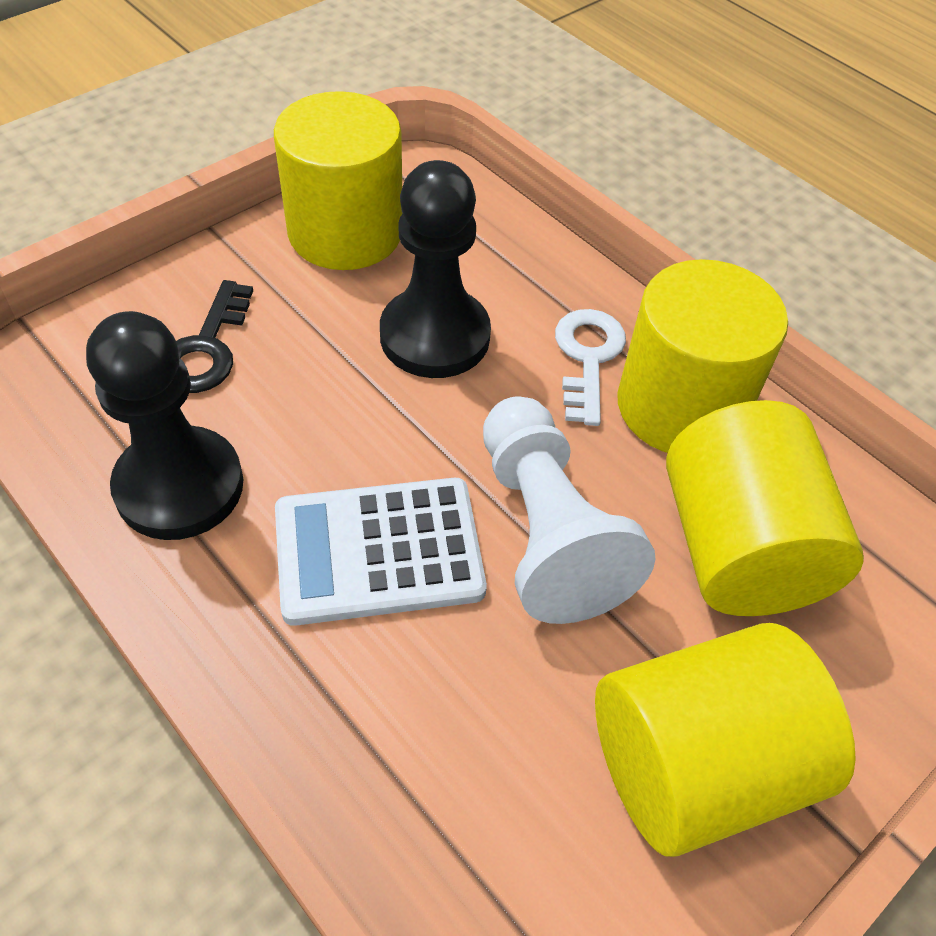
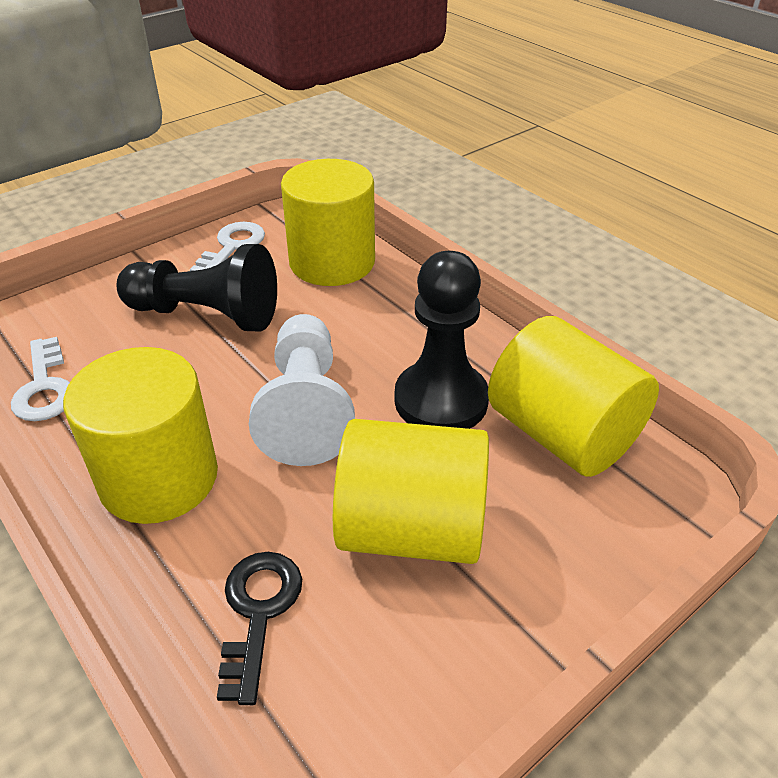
white calculator: [275,478,487,626] = 1 -> none = 0
white key: [555,309,626,426] = 1 -> [11,337,70,421] [190,222,265,271] = 2

